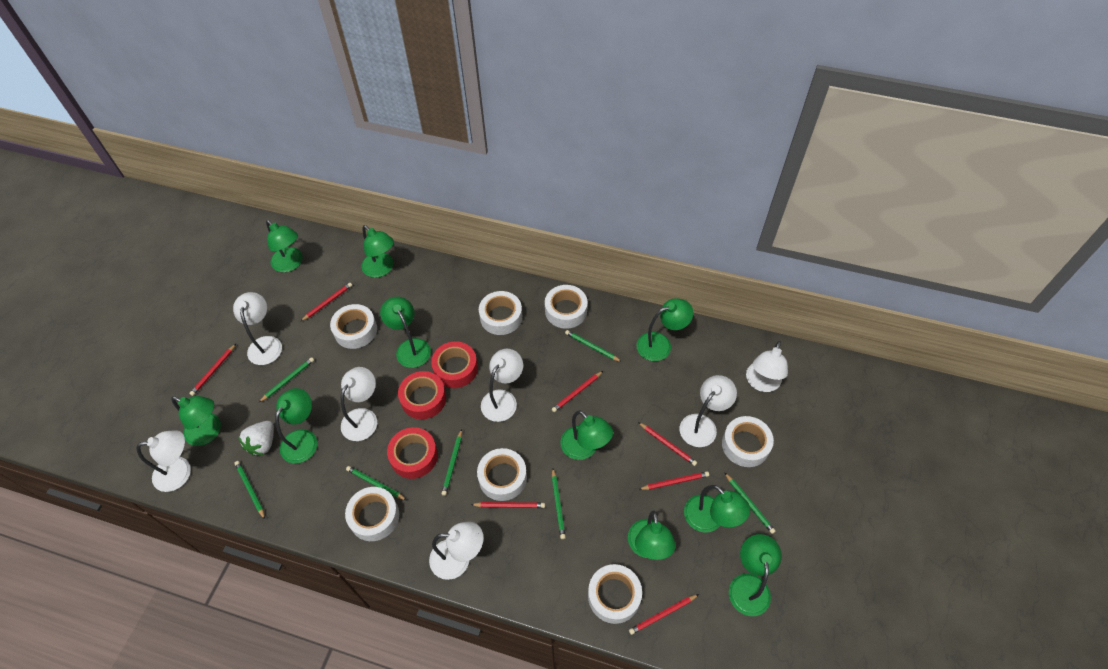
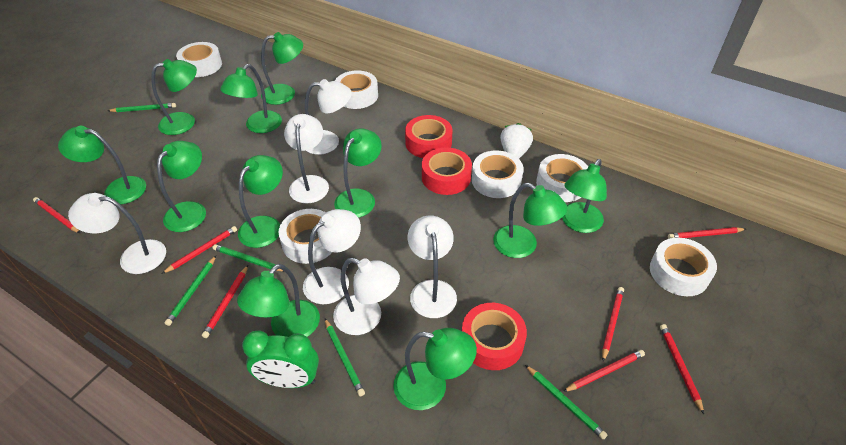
green clock: none = 0 -> [242,331,319,388] = 1
green lamp: [171,396,221,446] [266,220,303,272] [275,388,317,463] [361,225,394,278] [380,297,431,368] [560,410,613,460] [628,510,676,560] [637,298,694,361] [684,485,750,533] [729,534,782,616] = 10 -> [58,126,146,204] [151,59,197,135] [157,141,206,232] [220,64,282,133] [237,264,320,337] [238,155,283,248] [261,32,303,105] [334,128,382,218] [393,328,477,410] [493,183,567,258] [562,159,607,233] = 11
green pencil: [235,461,265,519] [259,357,314,402] [346,466,407,500] [441,429,462,496] [552,469,566,539] [565,330,622,362] [725,473,776,534] = 7 -> [108,103,176,112] [165,256,216,326] [212,244,284,272] [325,319,365,396] [525,365,607,440] = 5
white lamp: [136,430,191,492] [233,292,282,365] [341,367,377,441] [429,522,483,580] [481,349,523,422] [680,375,737,447] [746,341,788,392] = 7 -> [68,193,166,274] [284,114,329,203] [303,209,361,304] [305,79,352,155] [333,258,400,335] [408,216,457,318] = 6
white tape: [330,304,377,349] [345,487,399,541] [477,448,527,501] [479,291,522,335] [545,285,588,329] [588,564,642,624] [722,416,774,467] = 7 -> [176,42,222,77] [278,209,332,264] [335,70,378,109] [472,150,523,198] [536,154,588,202] [650,238,717,296] = 6

